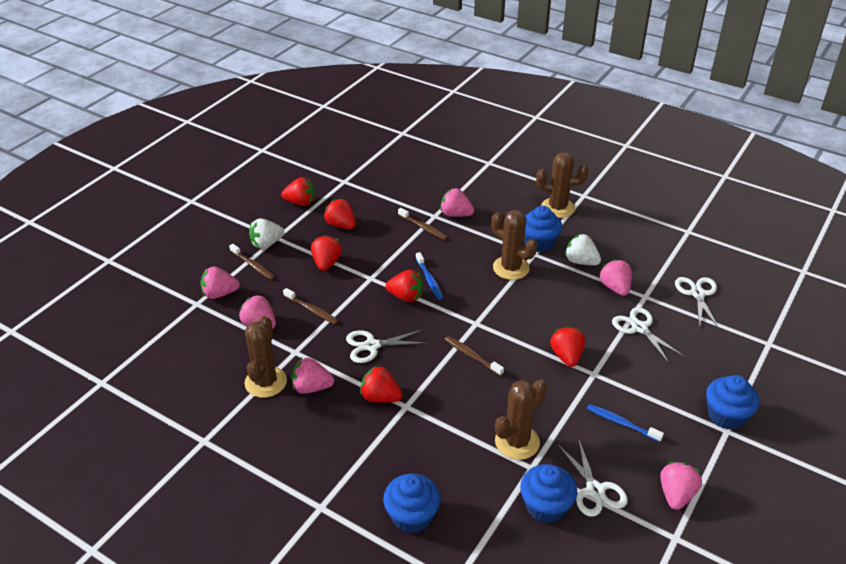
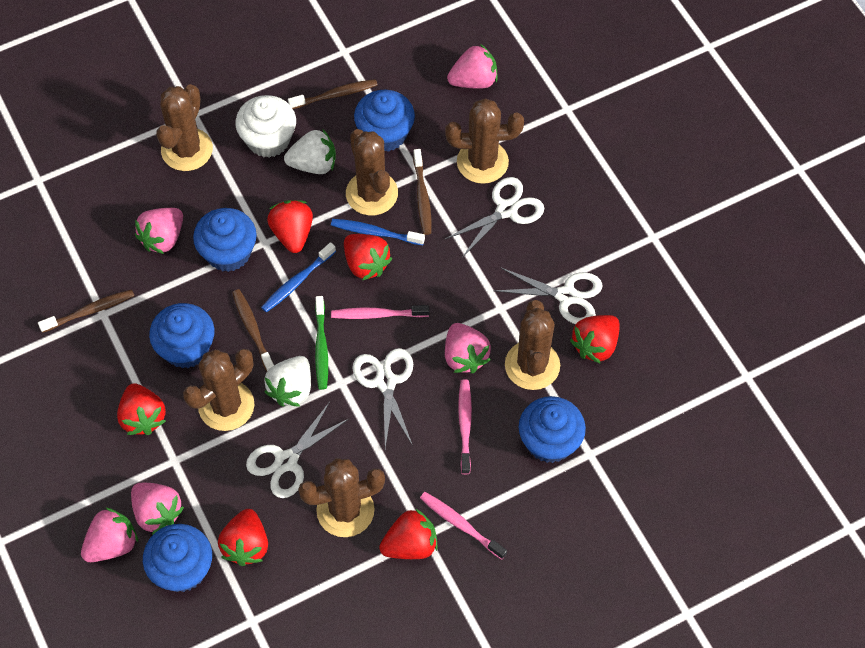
blue cupcake: [383,474,441,534] [520,464,577,523] [524,206,562,252] [706,375,759,430] = 4 -> [143,524,212,592] [149,303,215,368] [193,208,257,272] [354,90,415,152] [519,396,586,463] = 5
brown cactus: [244,316,287,398] [491,210,537,280] [495,379,547,460] [536,152,589,218] = 4 -> [156,84,213,171] [183,349,254,431] [298,458,385,537] [346,129,398,215] [445,98,524,184] [505,300,560,390] = 6
green toothbrush: none = 0 -> [315,296,328,390] = 1
pink strawberry: [200,267,240,299] [239,294,276,329] [292,358,334,394] [440,188,474,217] [599,259,632,296] [660,462,702,510] = 6 -> [81,507,138,562] [131,483,184,535] [135,208,183,254] [445,323,491,373] [447,44,497,89] = 5
pink toothbrush: none = 0 -> [331,305,429,319] [420,492,507,560] [458,380,472,474] = 3
white cupcake: none = 0 -> [235,95,296,158] = 1

